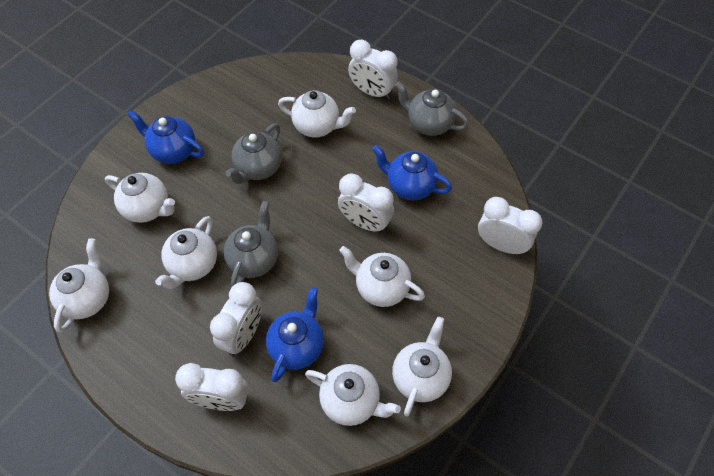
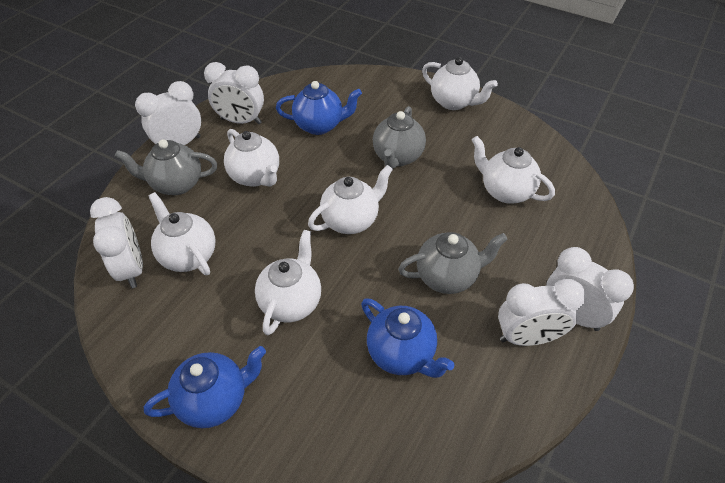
white teapot: [49,238,109,333] [105,173,175,223] [155,216,217,289] [278,90,356,138] [305,364,401,426] [339,246,425,307] [392,317,452,416] = 7 -> [149,192,215,275] [224,129,279,187] [255,230,321,335] [308,165,393,234] [422,57,498,110] [472,136,555,204] = 6

